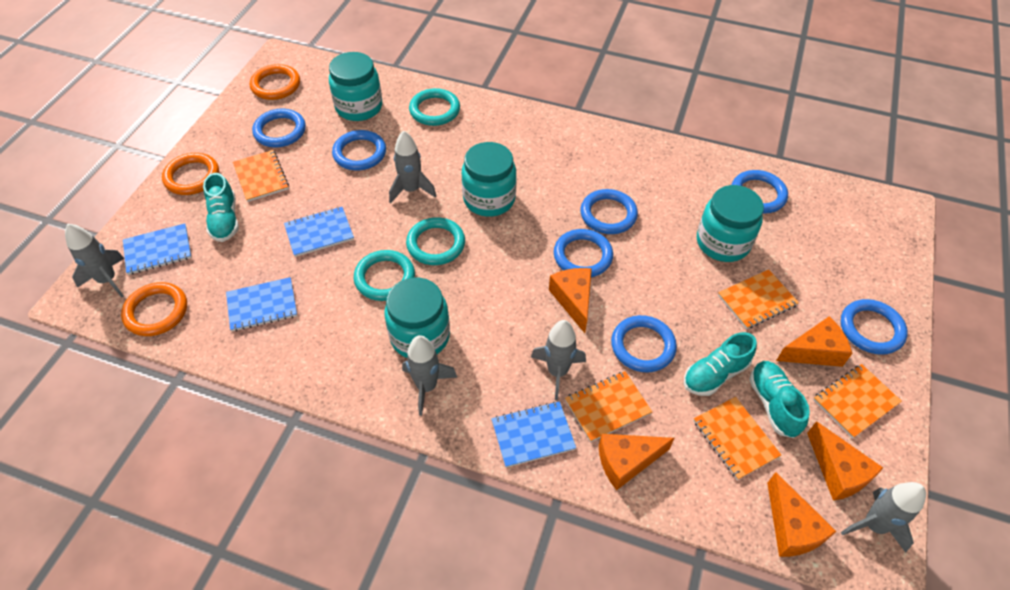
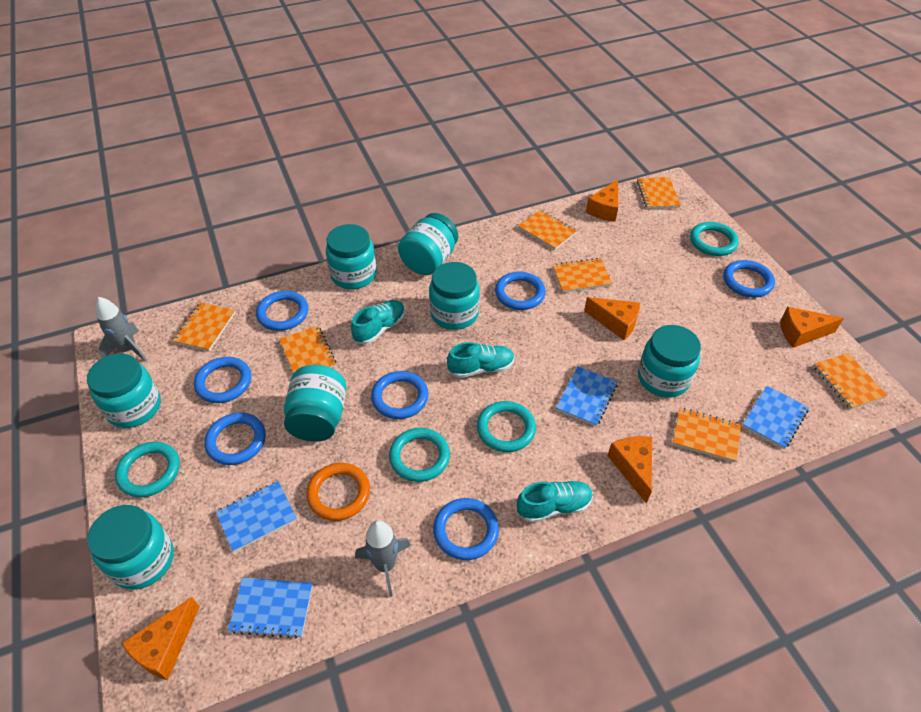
grey rocket: [65,223,125,297] [389,131,436,203] [402,335,458,416] [531,320,586,400] [841,482,926,553] = 5 -> [95,297,147,362] [355,520,411,597] = 2
orange notebook: [233,150,289,202] [565,371,652,442] [693,397,781,480] [718,269,799,329] [813,364,902,438] = 5 -> [173,302,236,351] [280,326,336,373] [518,210,577,250] [553,258,613,293] [637,177,681,209] [672,408,741,463] [813,353,888,410] = 7
orange ring: [121,282,187,336] [162,153,219,195] [250,64,300,100] = 3 -> [306,463,370,521] = 1
turquoise jar: [329,52,382,121] [385,278,450,358] [462,142,517,217] [697,185,764,262] = 4 -> [87,354,161,428] [87,505,174,590] [284,365,347,442] [326,224,377,289] [398,213,458,275] [429,262,480,330] [638,325,701,398] = 7
turquoise ring: [354,250,415,301] [406,217,465,265] [409,88,460,126] = 3 -> [115,442,180,497] [389,428,450,482] [477,401,536,452] [690,222,739,256] = 4

